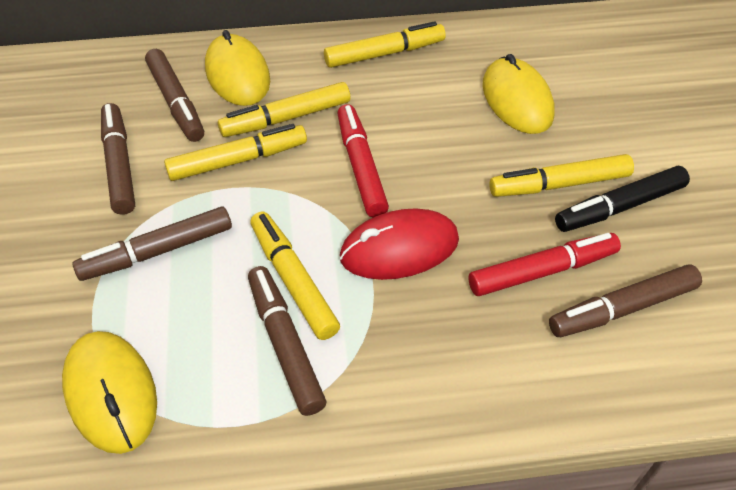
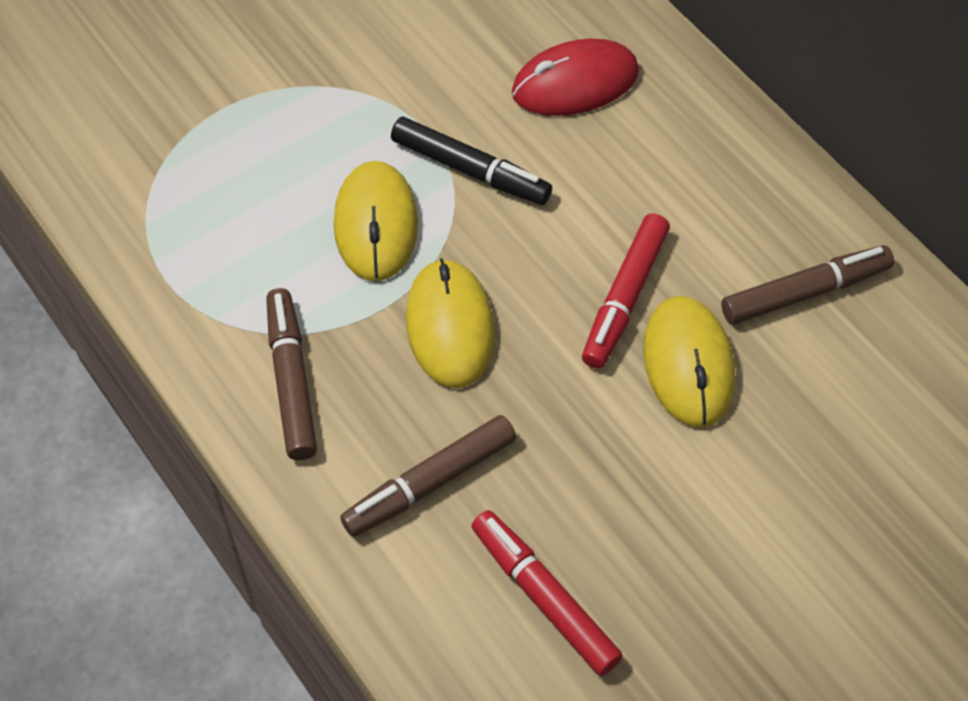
brown marker: [73,206,232,281] [101,103,135,215] [145,49,204,142] [248,266,326,416] [549,264,702,337] = 5 -> [266,288,317,460] [340,415,516,537] [721,245,894,324] = 3
yellow marker: [164,124,307,181] [218,82,350,137] [250,211,340,340] [324,21,446,68] [489,154,634,197] = 5 -> none = 0

